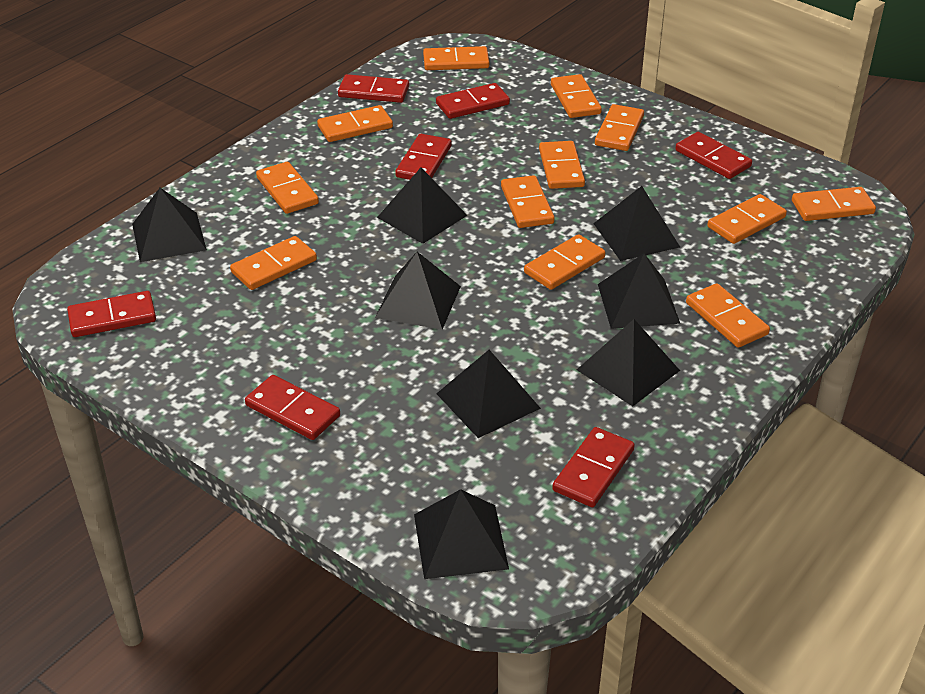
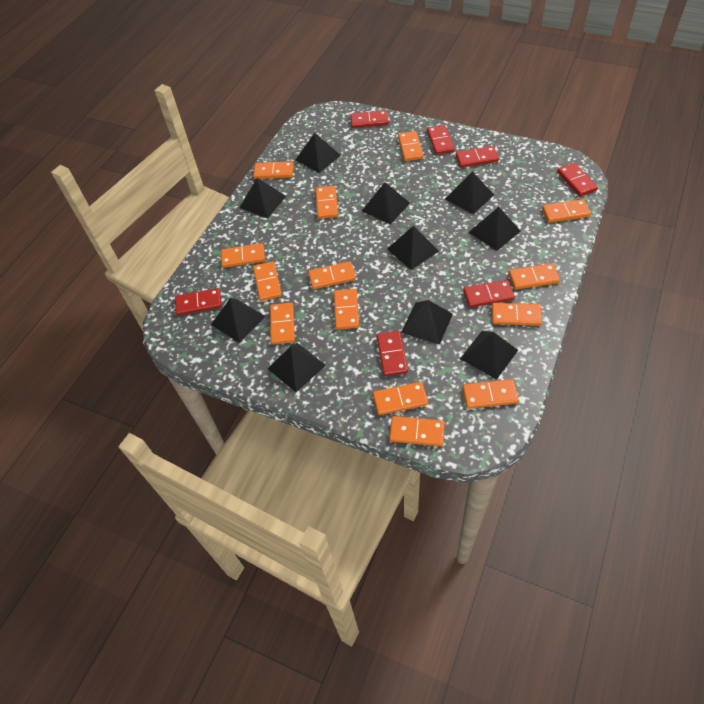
black pyramid: [132,188,207,262] [375,252,461,330] [377,168,467,244] [414,489,509,579] [436,350,541,438] [577,319,680,406] [593,186,680,261] [598,253,680,329] = 8 -> [211,298,266,343] [239,178,286,218] [268,343,326,392] [296,133,341,173] [362,182,410,225] [387,226,439,270] [401,300,453,345] [445,172,494,214] [460,331,518,380] [468,207,521,251] = 10
orange domino: [230,236,317,290] [256,162,319,214] [317,105,393,142] [423,46,489,70] [501,175,555,228] [524,234,605,290] [539,141,585,189] [551,74,602,118] [595,104,644,151] [686,283,770,348] [708,194,787,244] [792,187,876,221] = 12 -> [221,243,265,268] [253,162,294,179] [253,261,282,301] [270,303,295,344] [308,261,356,289] [316,186,338,219] [334,289,359,330] [373,382,428,415] [389,416,445,446] [398,131,423,161] [462,379,519,409] [492,303,542,326] [509,263,560,290] [542,199,591,223] = 14

